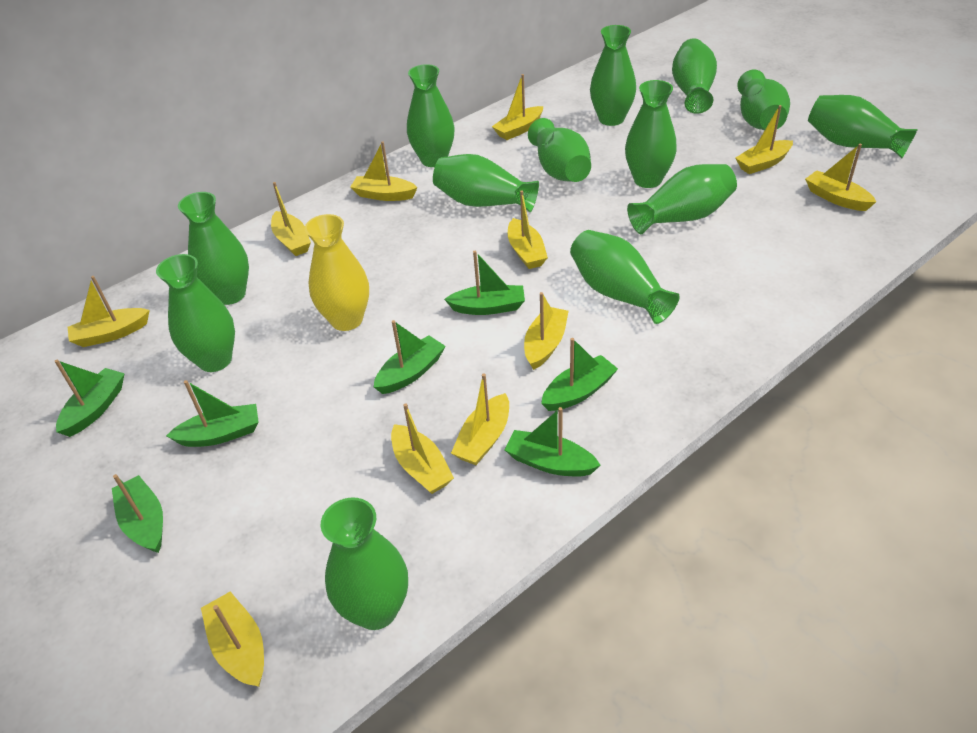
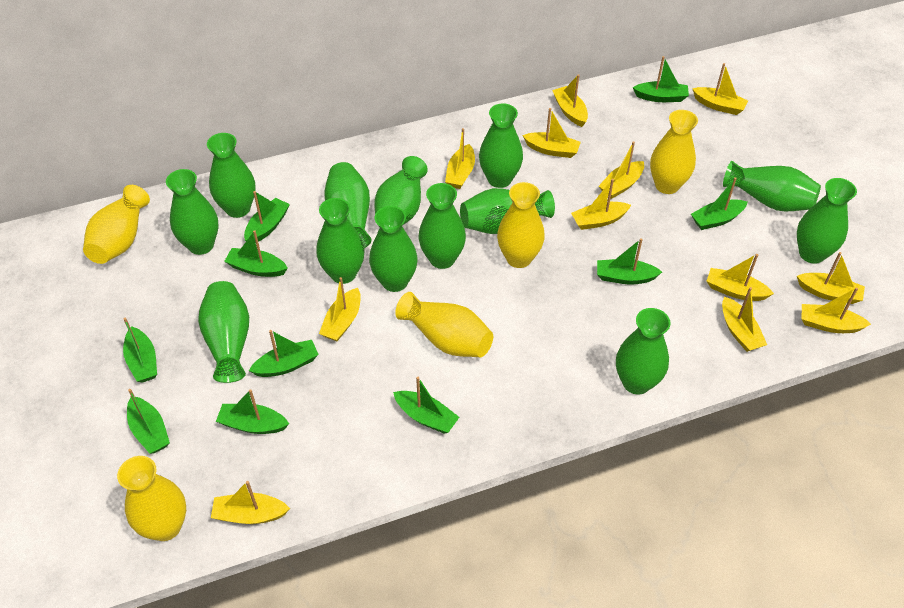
green boat: [54,360,125,437] [112,474,163,553] [166,380,259,447] [374,320,446,394] [444,251,525,315] [505,407,601,477] [541,338,618,411] = 7 -> [123,318,157,382] [127,389,170,454] [216,389,289,434] [224,230,288,277] [244,191,290,242] [249,330,319,377] [393,377,459,434] [597,238,662,284] [633,56,689,102] [691,177,748,230] = 10
yellow boat: [68,276,150,347] [201,591,264,687] [271,182,311,256] [350,141,418,201] [391,403,454,494] [451,373,509,465] [492,74,543,140] [508,190,548,269] [524,292,569,370] [735,105,793,174] [805,144,876,211] = 11 -> [211,481,290,524] [319,277,361,341] [445,128,475,189] [522,108,581,158] [552,74,588,127] [571,179,631,230] [599,141,644,199] [692,63,748,115] [707,254,774,301] [722,287,767,352] [797,252,865,304] [801,287,871,333] = 12
yellow vase: [304,214,369,331] = 1 -> [83,185,150,264] [117,456,186,541] [395,292,493,357] [497,182,545,268] [650,110,698,194] = 5

